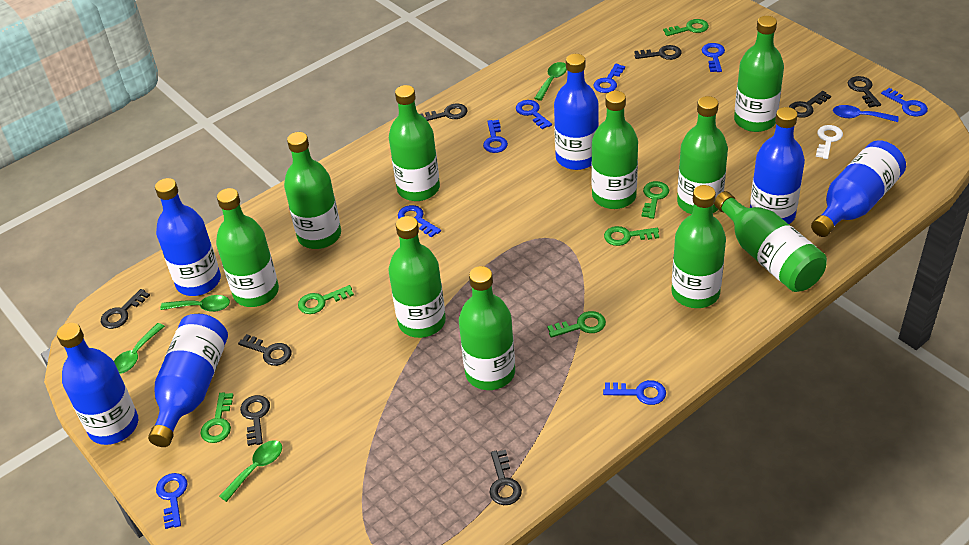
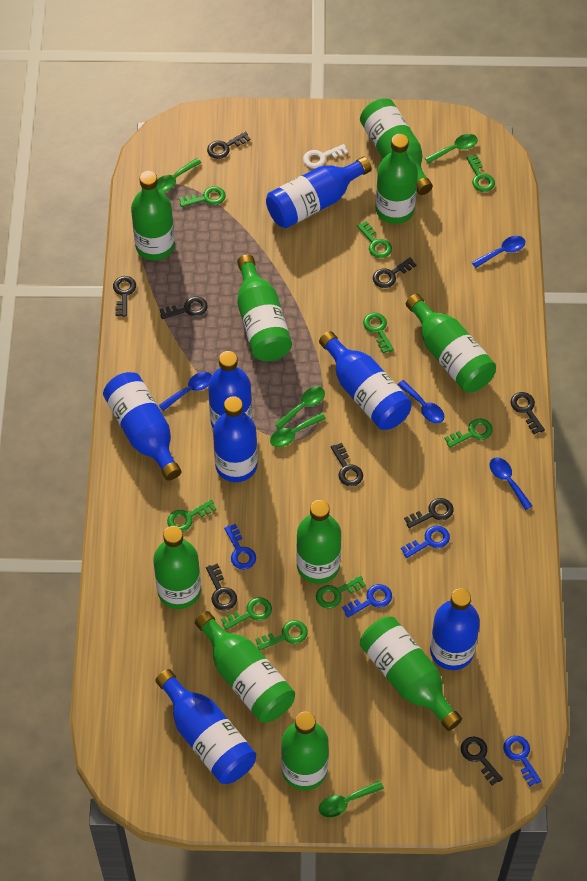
black key: [101,289,150,329] [238,334,291,366] [240,395,270,446] [420,103,468,121] [489,450,522,505] [634,45,682,60] [789,91,831,118] [848,76,881,108] = 8 -> [113,276,136,317] [159,296,208,319] [206,564,237,611] [207,132,251,159] [331,443,363,486] [373,257,416,288] [404,498,453,528] [461,737,503,785] [510,392,545,434] = 9
blue bottle: [57,323,138,445] [148,314,228,447] [155,178,221,296] [554,54,599,170] [750,107,805,224] [811,140,906,237] = 6 -> [103,372,181,481] [155,669,256,784] [208,351,252,428] [213,396,258,482] [266,157,372,228] [319,331,412,430] [430,588,480,670] = 7
blue key: [156,473,187,529] [398,205,441,238] [483,120,508,153] [516,100,552,129] [594,63,625,93] [603,380,666,405] [702,43,725,72] [881,88,928,116] = 8 -> [224,524,256,569] [342,584,392,618] [401,526,450,558] [503,736,541,786] = 4
blue spoon: [833,105,899,122] = 1 -> [158,372,212,411] [397,380,444,423] [472,236,525,268] [490,457,533,510] = 4
green key: [201,393,233,443] [298,285,354,314] [547,311,606,338] [604,226,659,246] [642,181,669,219] [663,19,709,36] = 6 -> [167,499,216,532] [179,186,226,207] [221,597,272,630] [255,620,308,651] [316,575,366,609] [357,221,392,258] [363,313,394,353] [444,418,493,448] [466,155,495,192] = 9
green spoon: [114,323,165,374] [160,295,230,312] [219,440,282,502] [534,62,567,101] = 4 -> [157,158,202,192] [270,413,326,447] [274,387,325,429] [319,781,384,818] [425,134,478,164] = 5

